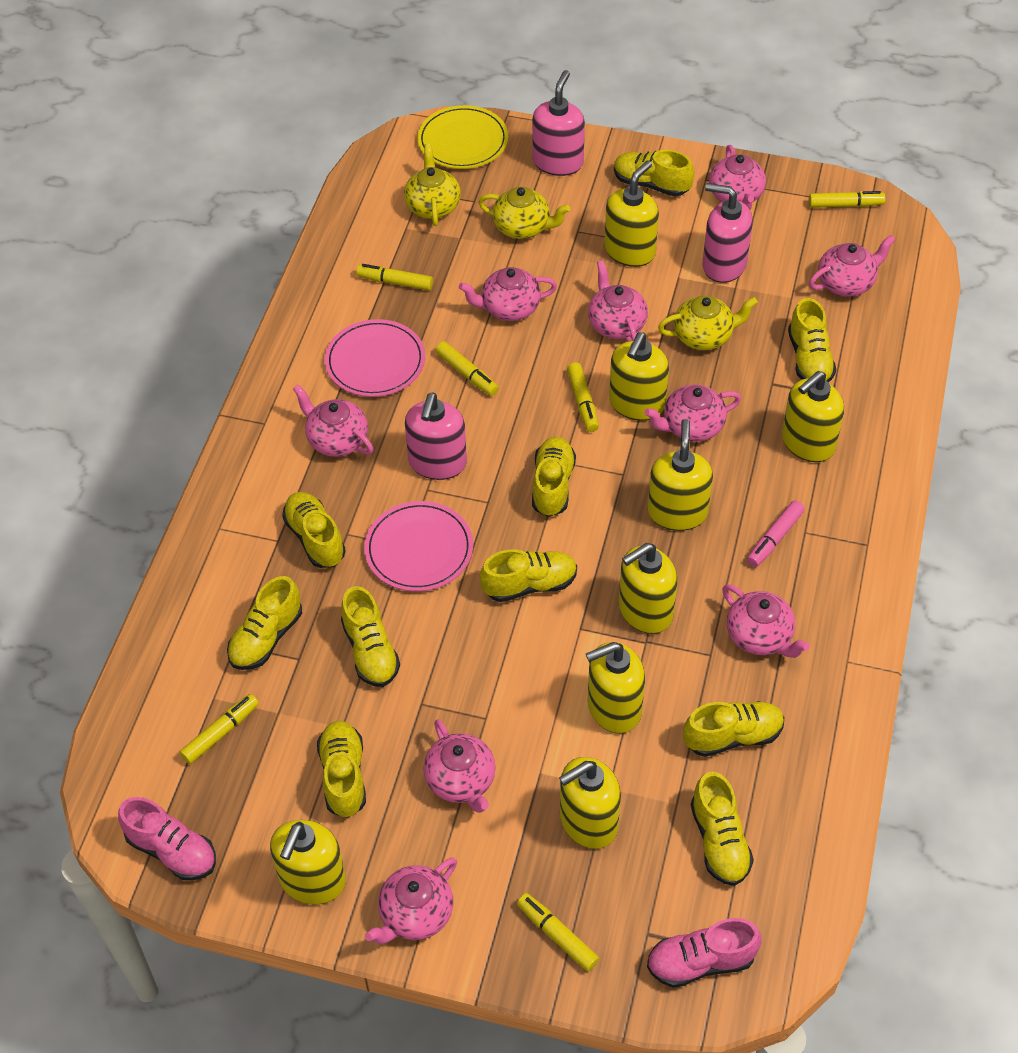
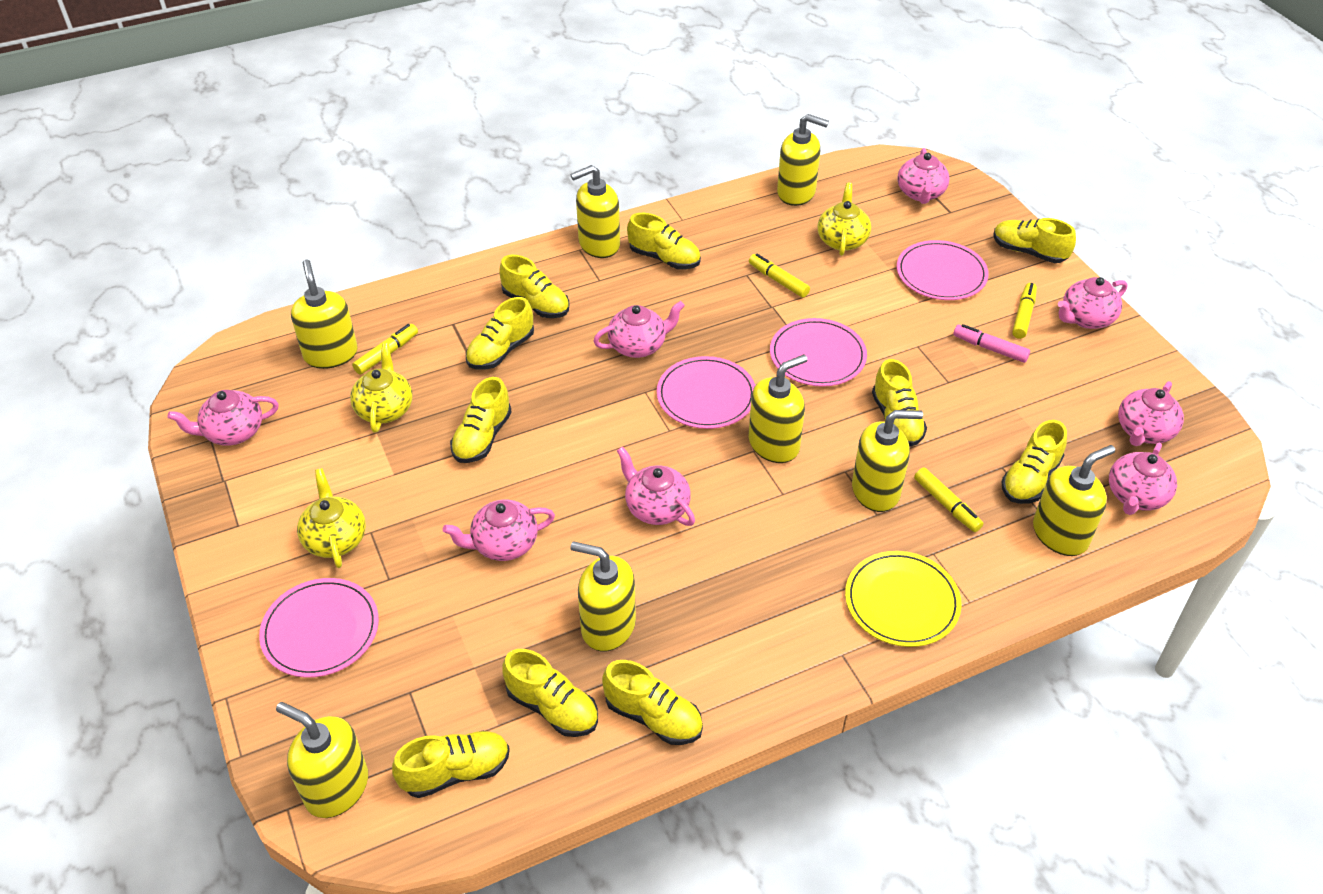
pink plate: [325,319,425,397] [364,501,473,592] = 2 -> [259,578,379,678] [657,356,755,429] [770,318,867,387] [897,240,989,300] = 4
pink shoe: [118,797,216,880] [647,918,762,988] = 2 -> none = 0
pink soap dispenser: [405,392,467,480] [532,70,585,176] [702,183,753,283] = 3 -> none = 0
pink teapot: [293,385,373,457] [365,858,457,944] [423,719,496,813] [459,267,557,321] [588,260,648,342] [644,385,741,442] [709,145,766,210] [722,584,810,658] [809,235,896,297] = 9 -> [167,390,279,446] [443,500,555,561] [594,301,685,358] [617,447,695,526] [897,148,950,204] [1058,277,1128,329] [1109,443,1177,515] [1118,381,1184,446] = 8
yellow marker: [180,694,259,764] [356,264,433,291] [435,341,499,396] [517,893,599,971] [567,362,599,432] [809,191,885,208] = 6 -> [352,324,418,375] [749,254,810,298] [914,468,983,532] [1012,283,1037,339] = 4

